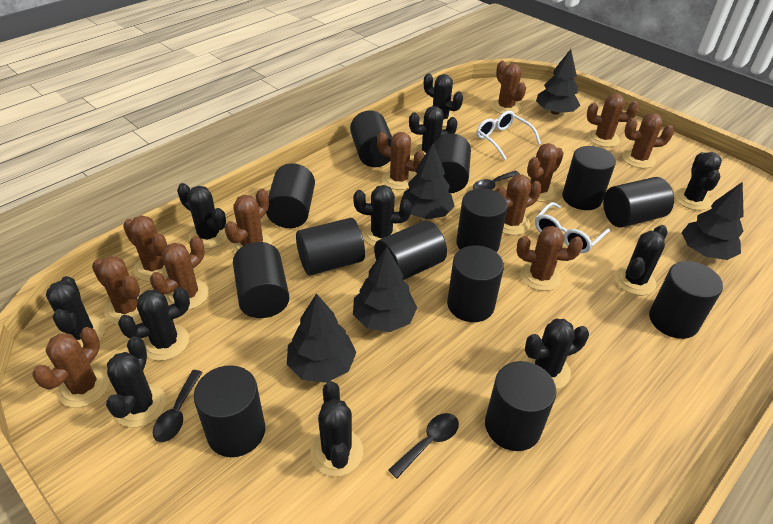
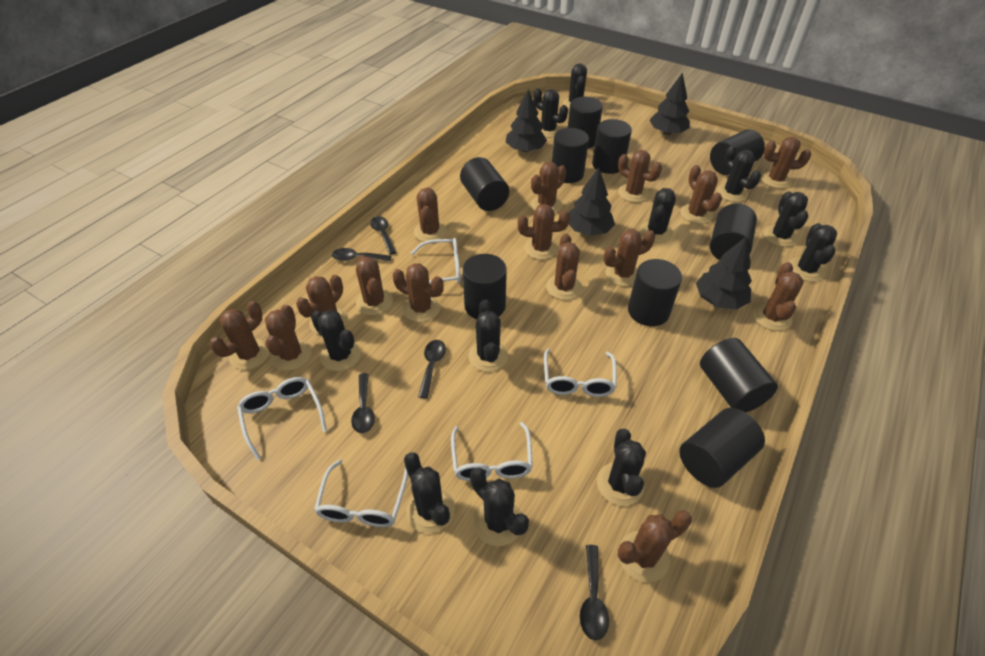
black cylinder: [193,365,265,457] [233,242,289,318] [266,163,315,228] [296,218,365,276] [350,110,392,167] [374,220,447,280] [434,134,471,193] [447,245,504,322] [456,188,508,252] [485,361,557,451] [562,146,616,210] [603,177,674,227] [649,261,723,339] = 13 -> [460,157,509,211] [463,254,507,319] [552,128,589,183] [568,97,603,148] [592,119,632,174] [628,259,682,326] [679,408,765,488] [700,338,778,413] [710,129,765,175] [710,204,757,261] = 10
black spoon: [153,370,203,442] [388,413,459,479] [473,171,520,190] = 3 -> [332,248,391,261] [351,373,375,433] [370,216,396,255] [418,340,446,399] [580,545,609,640] = 5
black tree: [287,293,357,383] [353,247,417,332] [400,144,455,219] [536,49,580,115] [681,182,744,260] = 5 -> [506,89,547,152] [569,168,615,236] [649,72,690,135] [696,237,752,309] = 4
brown cactus: [32,327,110,408] [92,256,142,325] [123,216,168,281] [150,236,209,310] [224,189,272,253] [377,132,425,190] [491,61,526,114] [495,174,542,235] [517,226,583,291] [527,143,564,202] [587,94,639,147] [622,113,674,168] = 12 -> [210,301,270,370] [265,305,312,371] [296,275,348,335] [356,255,393,315] [393,263,444,322] [414,187,447,242] [518,204,570,260] [531,162,566,214] [546,234,582,300] [604,230,655,287] [618,150,662,202] [618,510,692,583] [680,165,722,224] [753,262,804,331] [761,137,811,189] = 15
white glasses: [476,111,541,160] [535,202,610,253] = 2 -> [237,377,327,460] [314,459,408,527] [411,238,461,284] [451,422,533,481] [544,349,617,397] = 5

